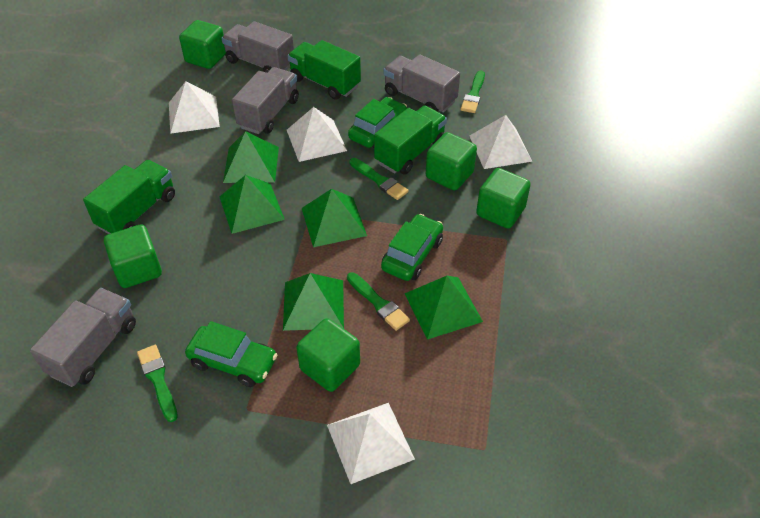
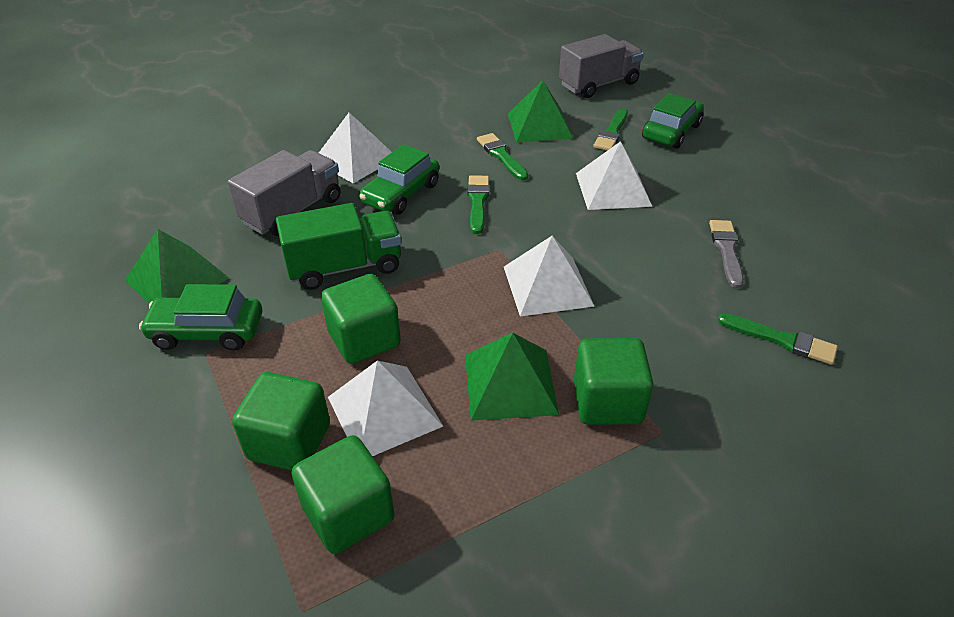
green cube: [104,224,162,288] [179,20,226,69] [296,318,360,392] [426,132,477,191] [476,168,531,229] = 5 -> [232,372,330,471] [292,435,395,554] [321,274,401,364] [574,338,653,425] = 4
green pyramid: [220,175,285,234] [223,131,279,183] [283,273,344,331] [302,189,367,247] [405,276,483,340] = 5 -> [125,229,229,303] [465,333,559,421] [508,80,573,143] = 3
green truck: [83,160,175,234] [288,40,361,100] [374,105,447,175] = 3 -> [276,203,402,290] = 1
grey brush: none = 0 -> [709,220,744,288] = 1
grey truck: [30,288,136,387] [221,21,294,73] [232,67,299,134] [384,54,460,113] = 4 -> [228,150,341,236] [559,34,644,98] = 2

